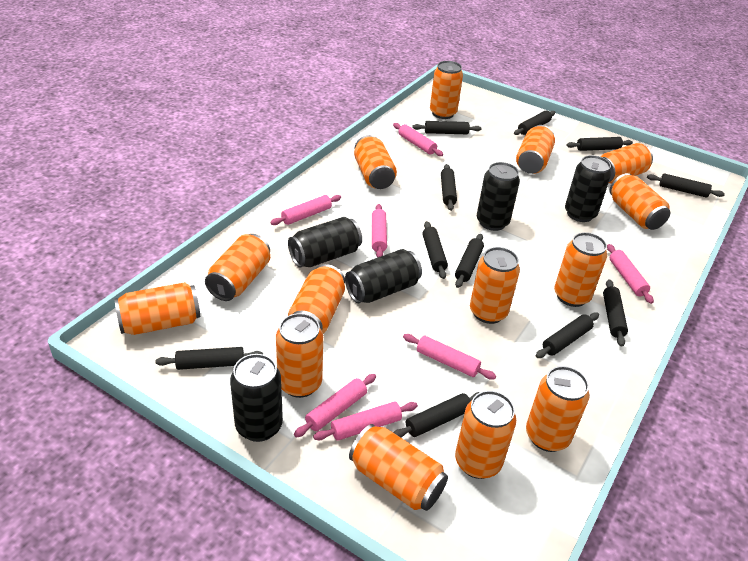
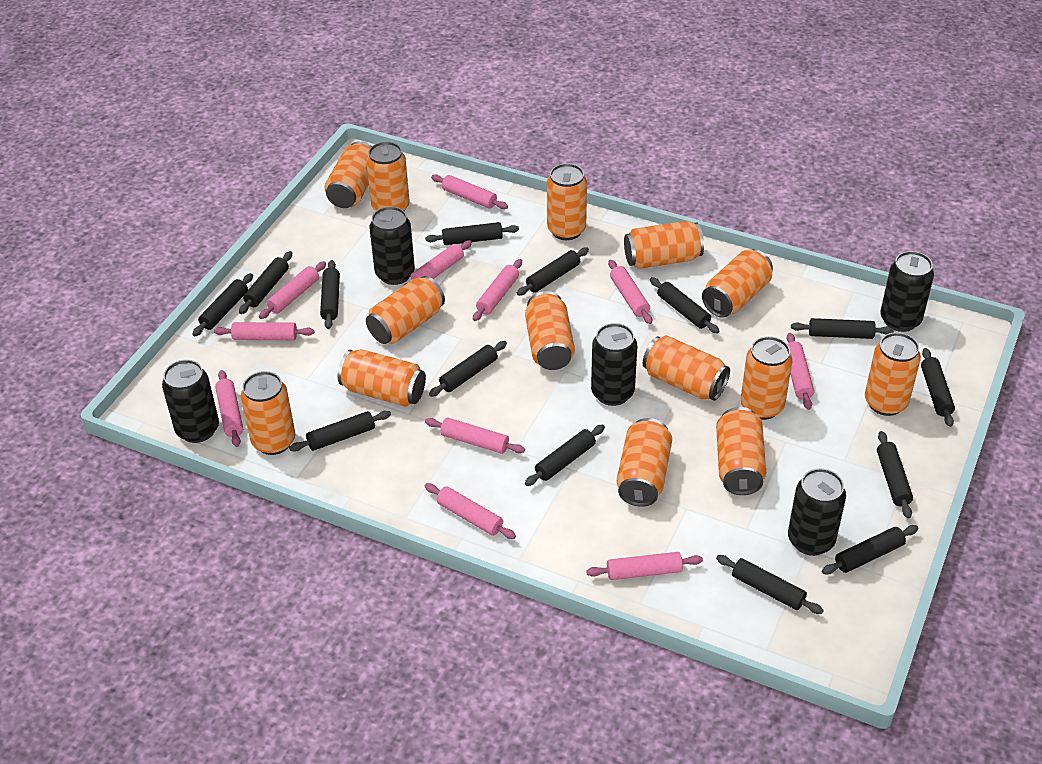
black rolling pin: [155,347,263,370] [393,392,479,438] [413,121,482,134] [422,221,448,279] [441,164,457,211] [455,234,484,288] [514,111,555,135] [536,312,599,358] [566,137,633,151] [603,279,628,347] [647,173,725,198] = 11 -> [192,273,253,336] [239,251,292,314] [289,411,391,452] [320,260,340,329] [425,222,519,245] [429,341,507,397] [517,248,589,296] [525,425,605,486] [650,277,719,334] [716,555,824,614] [791,318,894,339] [822,525,919,575] [877,431,913,519] [921,348,955,427] = 14
pink rolling pin: [270,195,341,225] [294,374,376,437] [313,401,418,441] [372,204,387,257] [393,123,443,156] [403,334,496,380] [607,244,654,304] = 7 -> [214,322,314,340] [215,370,243,447] [259,261,326,319] [403,240,472,286] [425,417,525,454] [425,483,516,539] [431,175,508,209] [473,259,522,321] [586,552,703,580] [608,260,652,324] [787,333,814,410] = 11

